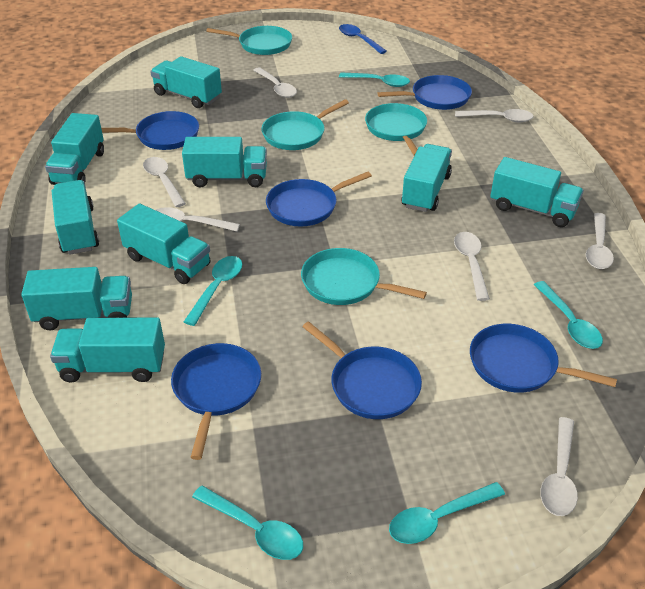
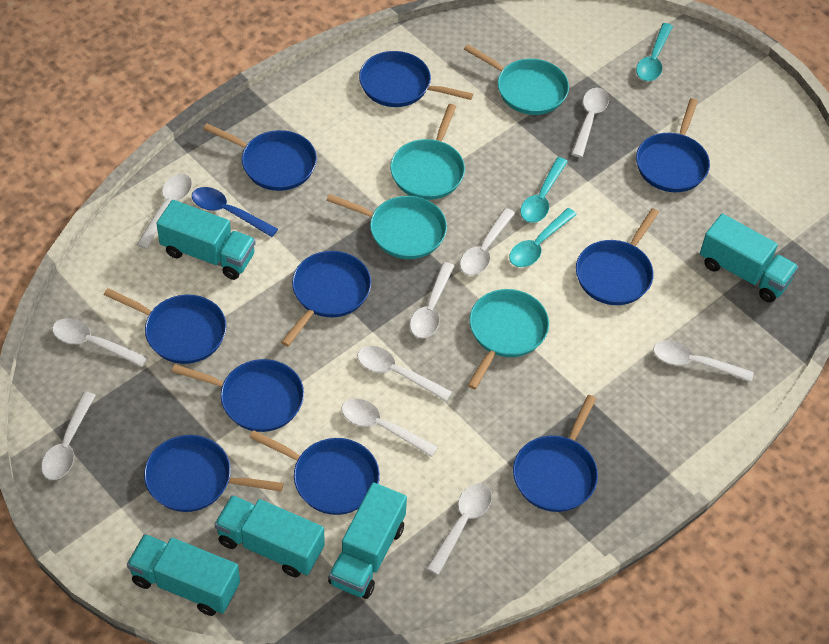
blue pan: [101,111,199,150] [171,343,261,460] [266,172,372,226] [302,321,422,419] [378,75,472,110] [470,324,617,393] = 6 -> [104,288,227,364] [144,435,284,512] [172,359,304,432] [203,123,317,191] [249,430,380,515] [281,251,371,347] [359,51,473,107] [513,395,598,512] [576,208,659,305] [636,98,710,192] = 10
turquoise spoon: [184,256,242,326] [192,485,303,560] [339,72,410,87] [389,482,505,544] [534,281,603,349] = 5 -> [509,208,577,267] [520,157,568,223] [636,23,673,81] = 3
turquoise truck: [21,267,132,330] [45,113,104,185] [50,317,165,383] [51,180,99,255] [117,204,211,284] [150,56,222,108] [182,137,267,187] [401,144,452,212] [490,157,584,227] = 9 -> [127,534,240,616] [156,200,256,280] [215,495,325,577] [328,482,407,599] [700,214,799,302] = 5
white spoon: [143,157,186,207] [156,207,240,232] [253,67,297,98] [454,232,490,301] [455,109,534,122] [540,417,578,516] [586,213,614,269] = 7 -> [41,392,96,480] [52,318,148,367] [137,174,192,249] [341,398,438,457] [357,346,452,401] [410,262,455,338] [426,483,492,575] [460,208,515,275] [572,88,609,158] [653,340,754,382] = 10

